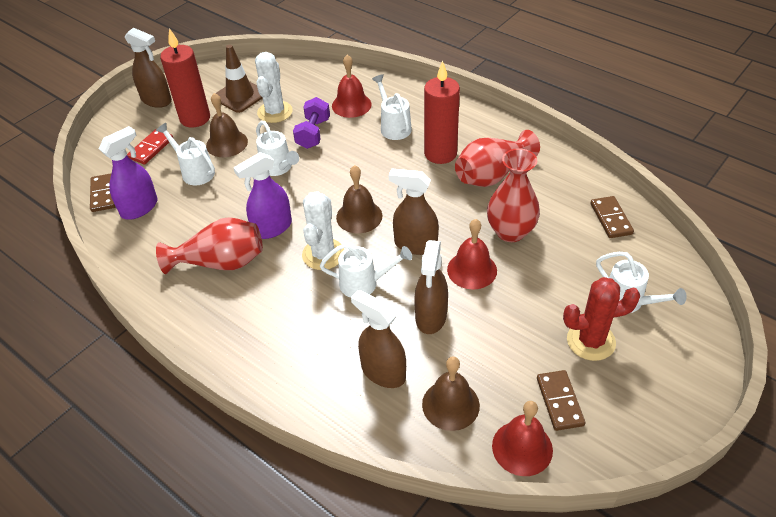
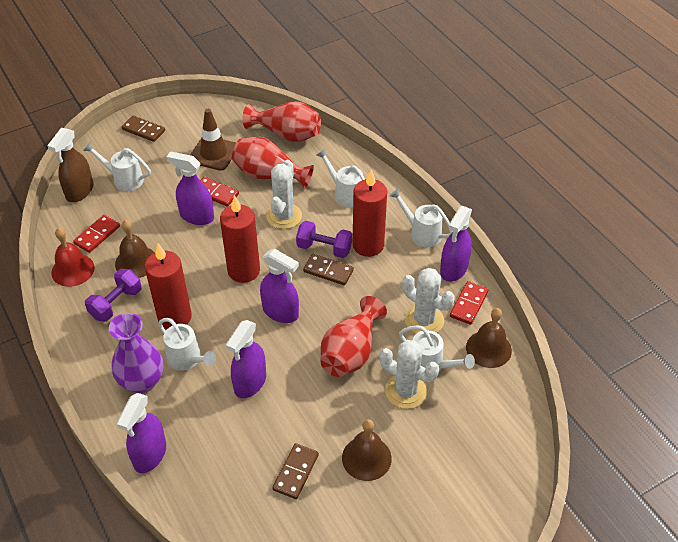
brown spray bottle: [125,28,172,108] [351,290,406,388] [389,169,439,255] [414,240,448,334] = 4 -> [47,128,93,202] = 1
purple dumbbell: [293,97,330,149] = 1 -> [85,269,142,322] [296,221,352,258] = 2
purple spray bottle: [99,126,158,220] [233,152,292,239] = 2 -> [117,393,166,473] [166,151,214,225] [226,320,266,398] [260,248,299,323] [440,206,472,282] = 5
purple vase: none = 0 -> [109,313,164,394] = 1
red bell: [332,55,372,118] [447,219,497,289] [492,401,553,476] = 3 -> [51,228,95,287] = 1
red cactus: [563,277,640,361] = 1 -> none = 0
red candle: [160,28,210,128] [424,61,460,164] = 2 -> [145,243,192,329] [220,195,260,283] [353,170,387,257] = 3
red domino: [127,129,173,165] = 1 -> [73,215,120,253] [200,177,239,207] [450,281,488,325] = 3
white cactus: [255,52,293,123] [302,191,344,270] = 2 -> [266,160,302,229] [379,340,439,409] [402,268,455,334] = 3

